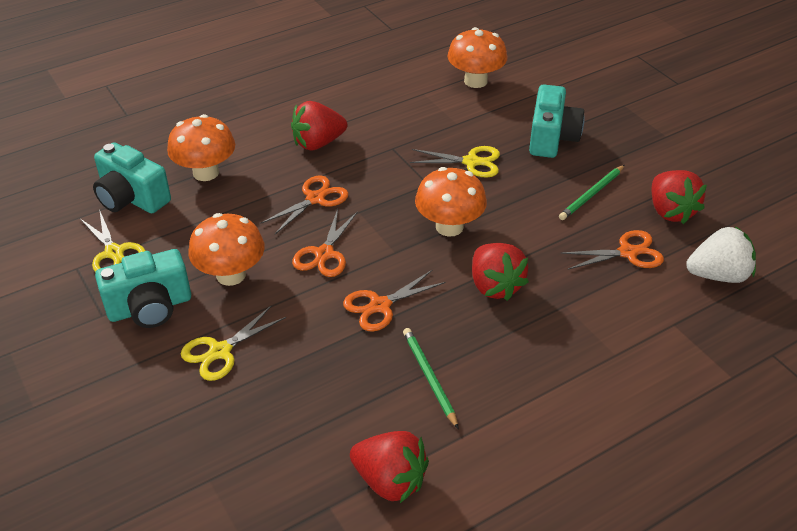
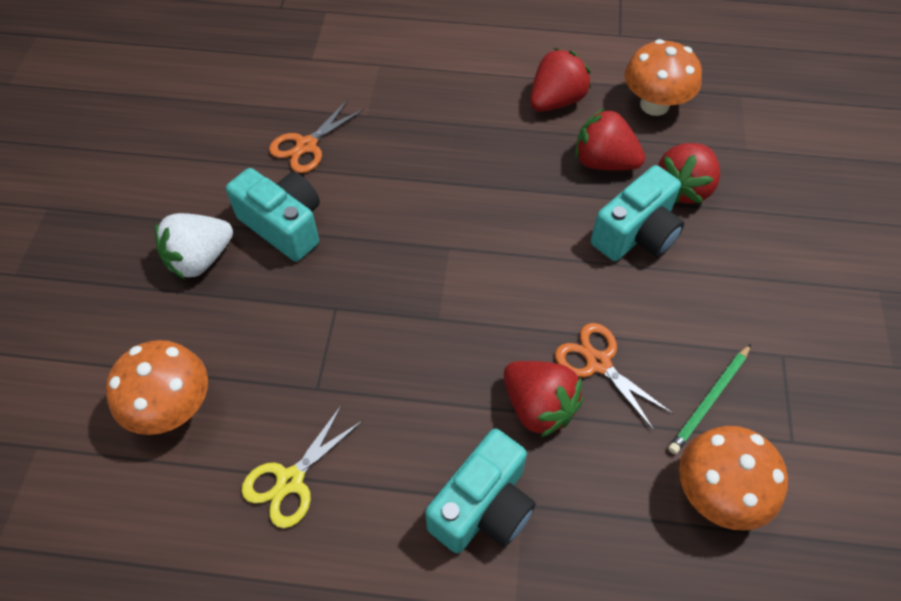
green pencil: [403,328,459,429] [559,165,625,220] = 2 -> [668,344,751,454] = 1
orange mushroom: [167,114,235,181] [188,213,265,286] [415,167,487,237] [447,27,507,88] = 4 -> [106,340,208,435] [625,39,702,116] [679,426,788,531] = 3
orange scissors: [260,175,349,234] [292,209,358,277] [343,270,446,332] [560,230,664,269] = 4 -> [269,100,364,173] [555,323,673,431] = 2
yellow scissors: [80,209,146,272] [181,306,286,381] [410,146,500,177] = 3 -> [241,405,363,528] = 1

